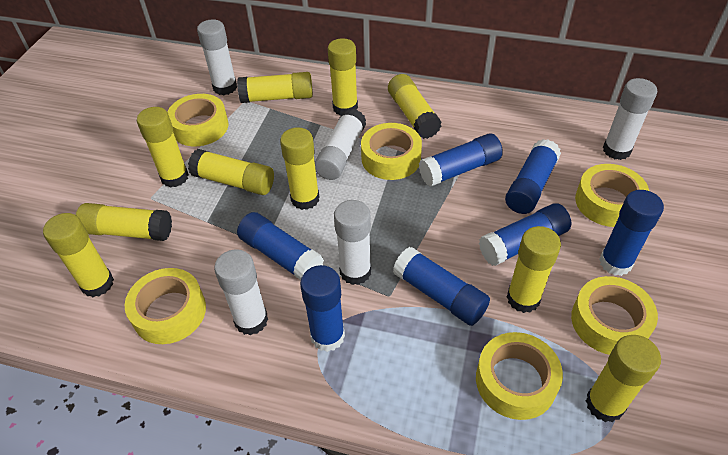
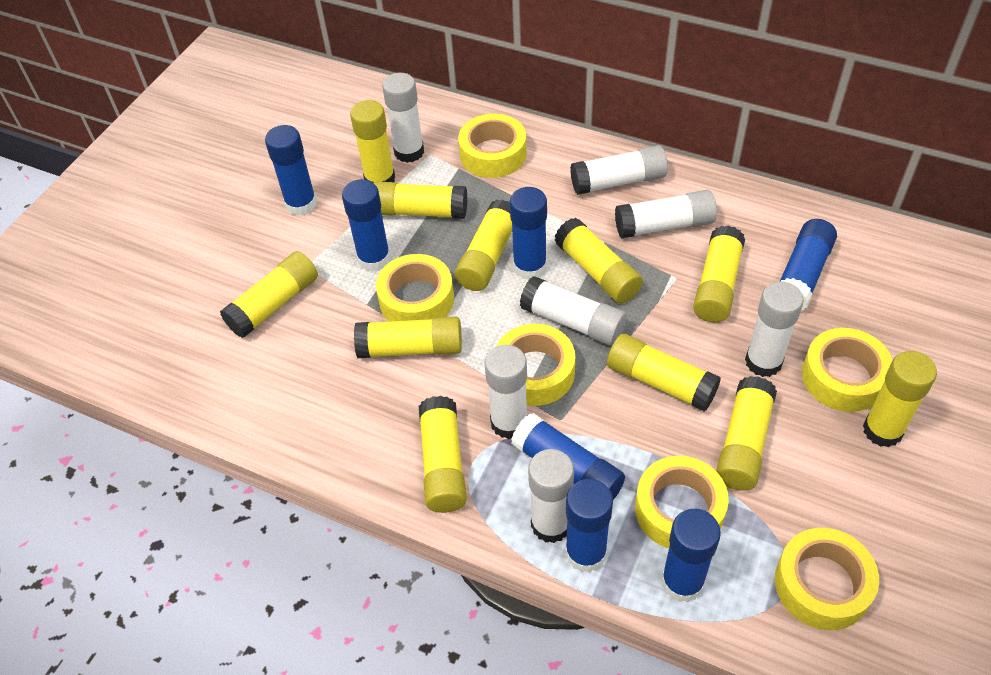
white glue stick: [197,20,237,95] [214,249,268,335] [315,108,366,180] [334,200,371,285] [603,78,657,160] = 5 -> [382,73,424,163] [484,344,528,439] [520,276,627,346] [528,449,574,543] [570,145,668,195] [615,190,717,238] [745,281,804,377] = 7
yellow glue stick: [43,213,114,297] [76,203,172,241] [137,107,189,188] [188,149,274,195] [237,72,313,103] [280,127,319,210] [328,38,358,116] [388,74,442,139] [507,226,561,313] [586,335,661,422] = 10 -> [220,251,318,338] [350,100,395,183] [354,317,462,358] [374,181,467,219] [419,396,467,513] [455,199,512,291] [554,218,643,303] [607,334,721,412] [693,226,745,322] [716,376,777,491] [863,351,937,447] = 11

